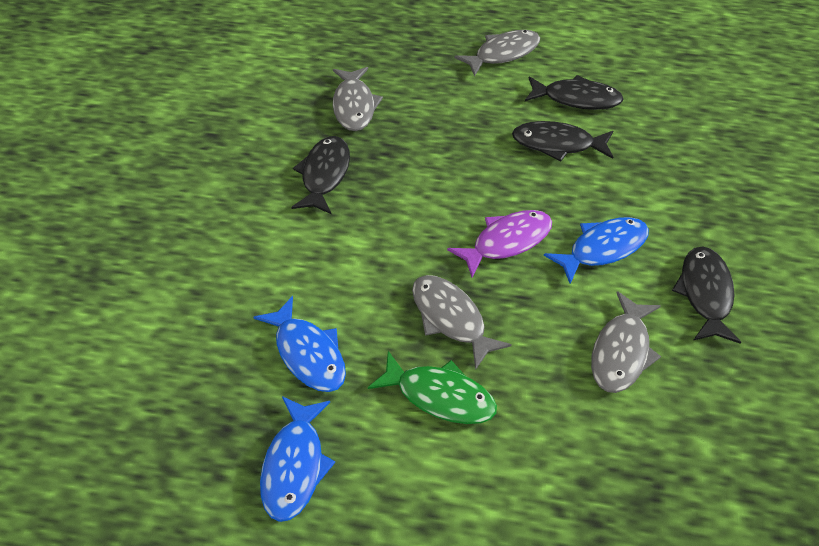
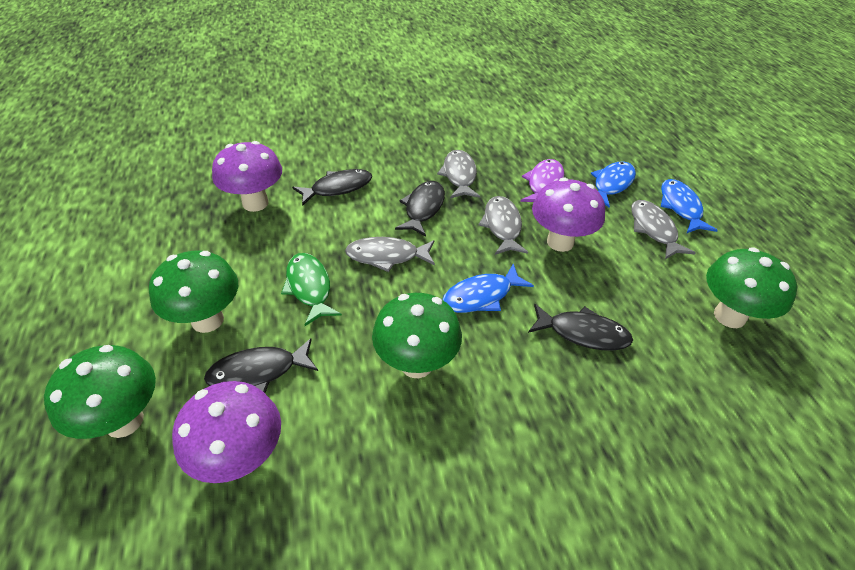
green mushroom: none = 0 -> [44,345,156,439] [149,251,238,333] [372,293,462,378] [706,247,797,328] = 4
purple mushroom: none = 0 -> [172,381,281,483] [212,141,282,212] [532,178,605,252] = 3

